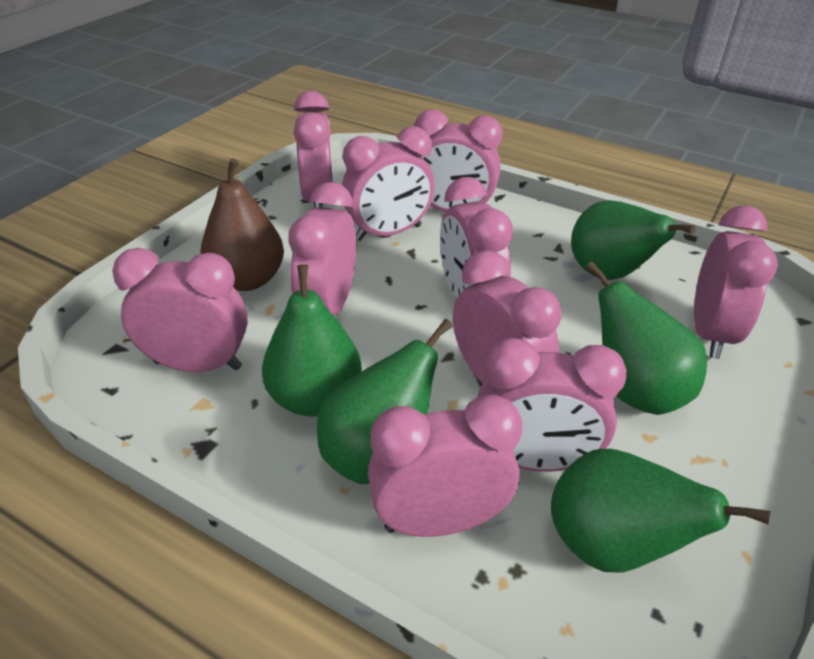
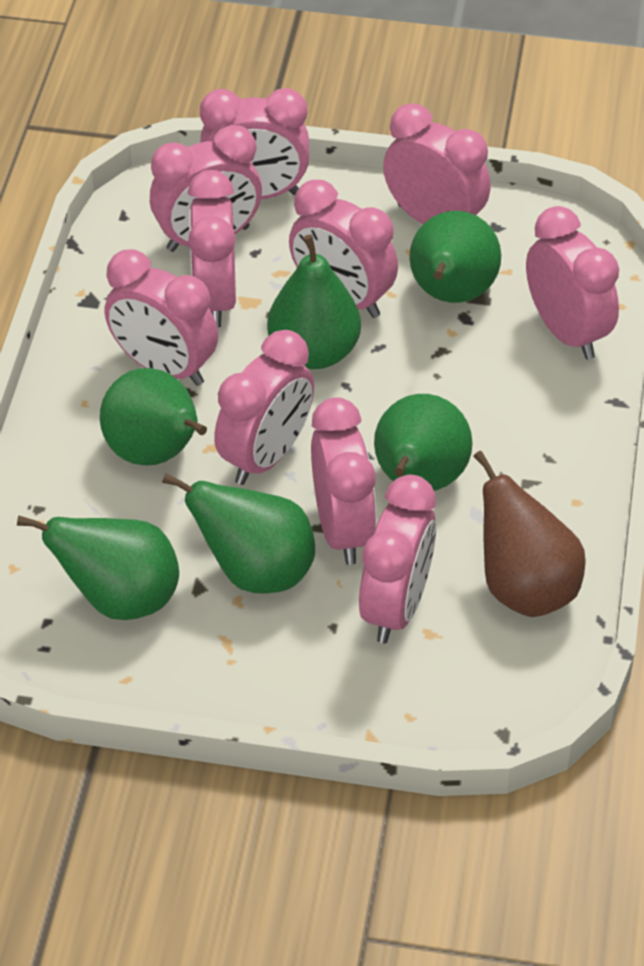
green pear: [262,264,362,417] [317,319,453,484] [551,449,771,572] [571,200,696,280] [586,262,707,415] = 5 -> [17,515,179,620] [100,368,207,465] [162,473,315,594] [267,234,361,369] [374,394,472,491] [409,211,501,303] = 6

